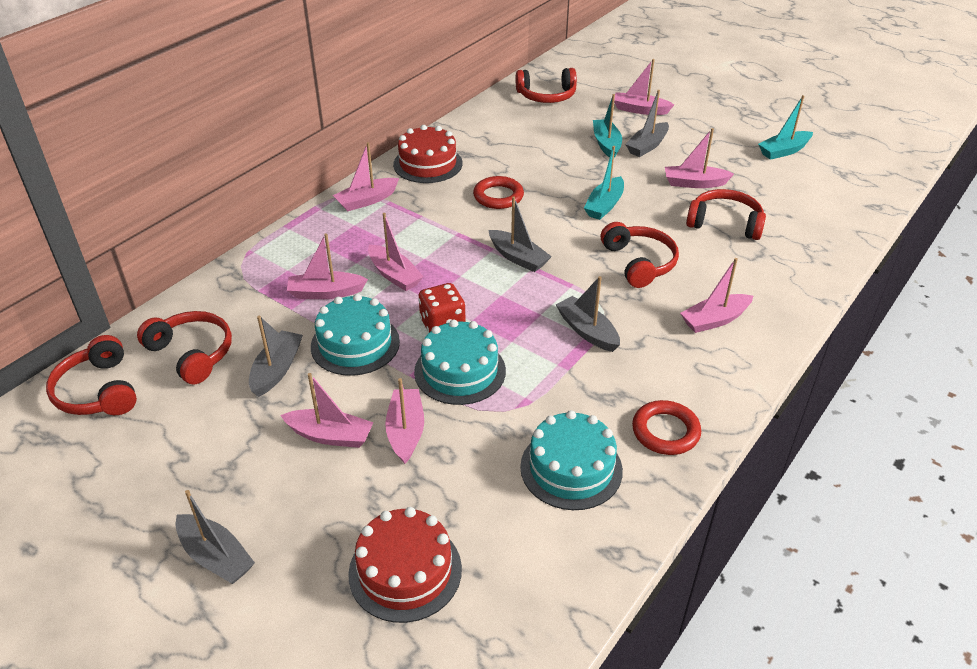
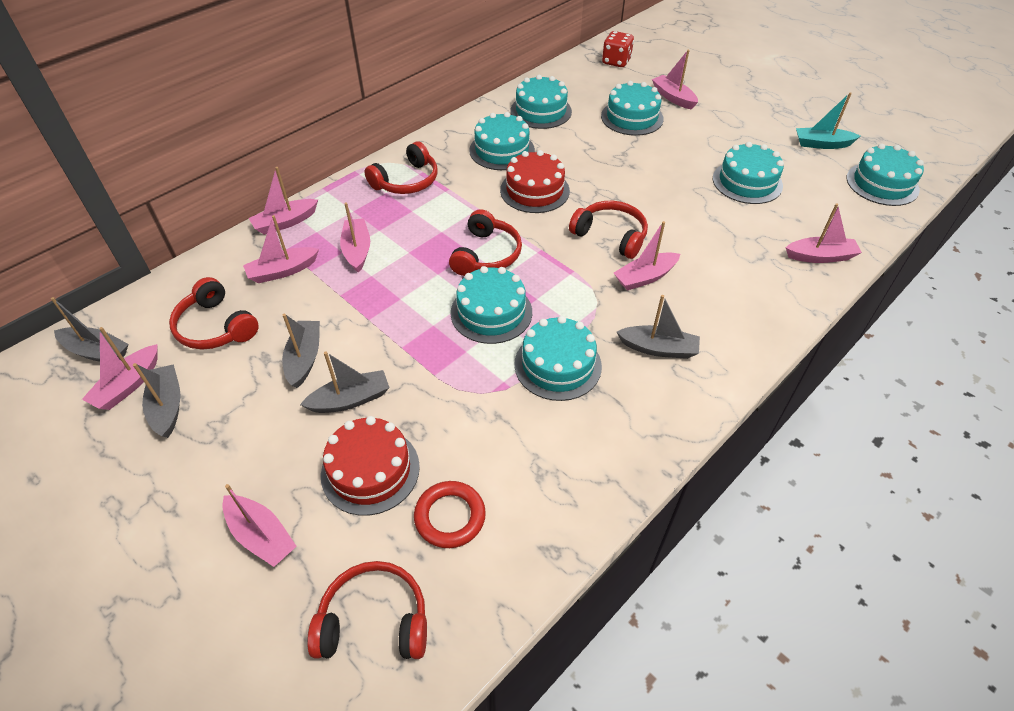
red ring: [473,176,524,209] [632,400,701,455] = 2 -> [414,481,486,548] = 1
turquoise boat: [584,146,624,220] [593,94,622,158] [758,95,813,160] = 3 -> [796,92,860,149] = 1
turquoise cake: [311,294,400,376] [414,320,506,405] [520,410,623,510] = 3 -> [451,266,532,344] [469,112,535,170] [510,75,572,129] [514,316,602,401] [601,81,664,136] [713,142,784,204] [847,144,924,206] = 7

